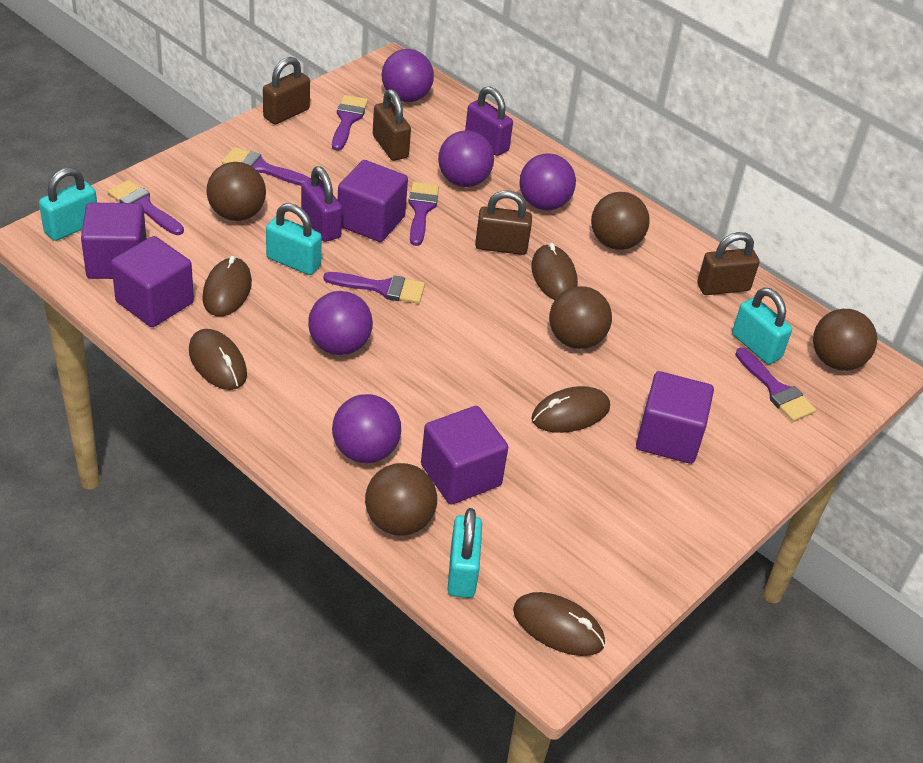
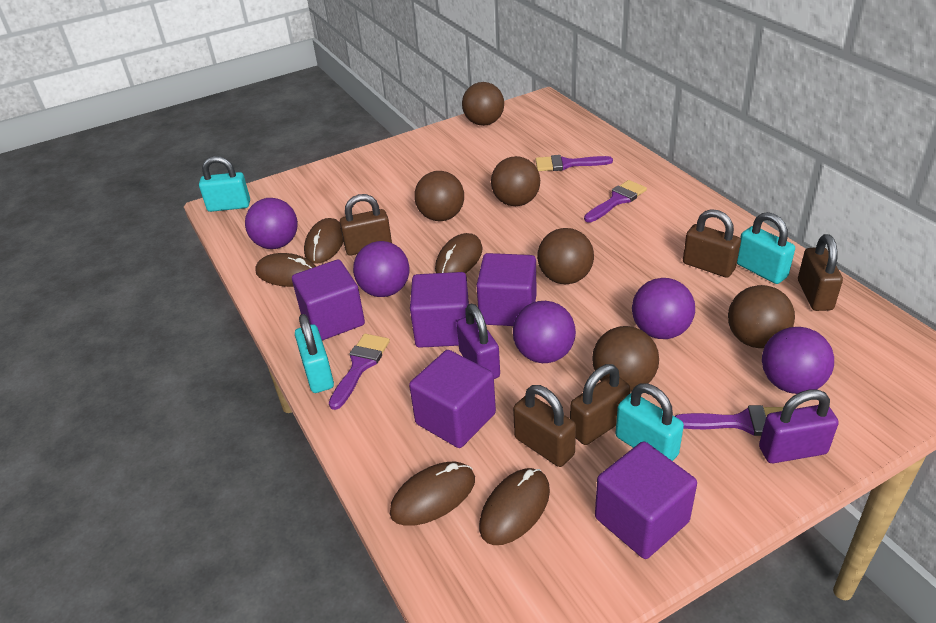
brown ball: [206,162,266,221] [365,463,437,536] [549,286,612,349] [591,192,650,250] [813,309,877,371] = 5 -> [414,171,464,221] [462,82,504,126] [491,156,540,206] [537,228,594,284] [592,326,659,392] [728,285,795,348] = 6
brown padlock: [263,57,310,124] [373,89,411,161] [475,190,532,255] [697,232,759,295] = 4 -> [340,194,392,256] [513,385,576,467] [570,364,631,445] [683,209,741,278] [798,234,843,311] = 5
purple brush: [108,180,184,235] [222,147,311,186] [323,272,425,304] [332,95,368,151] [408,182,439,246] [735,348,816,422] = 6 -> [329,334,390,410] [536,155,613,171] [584,180,647,222] [675,405,783,436] = 4

